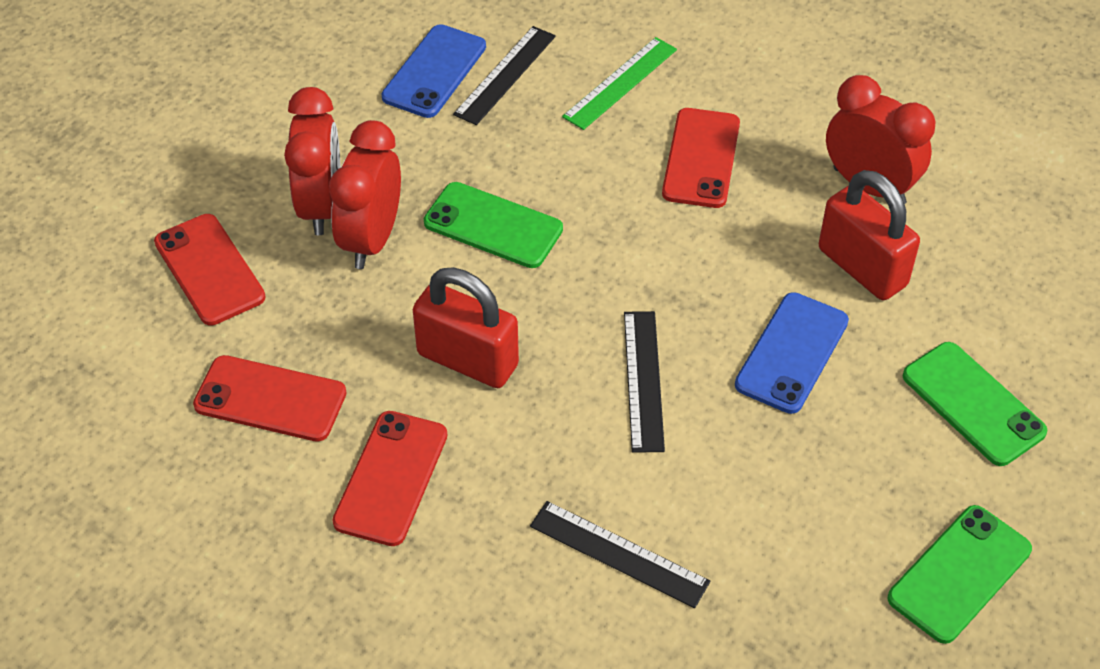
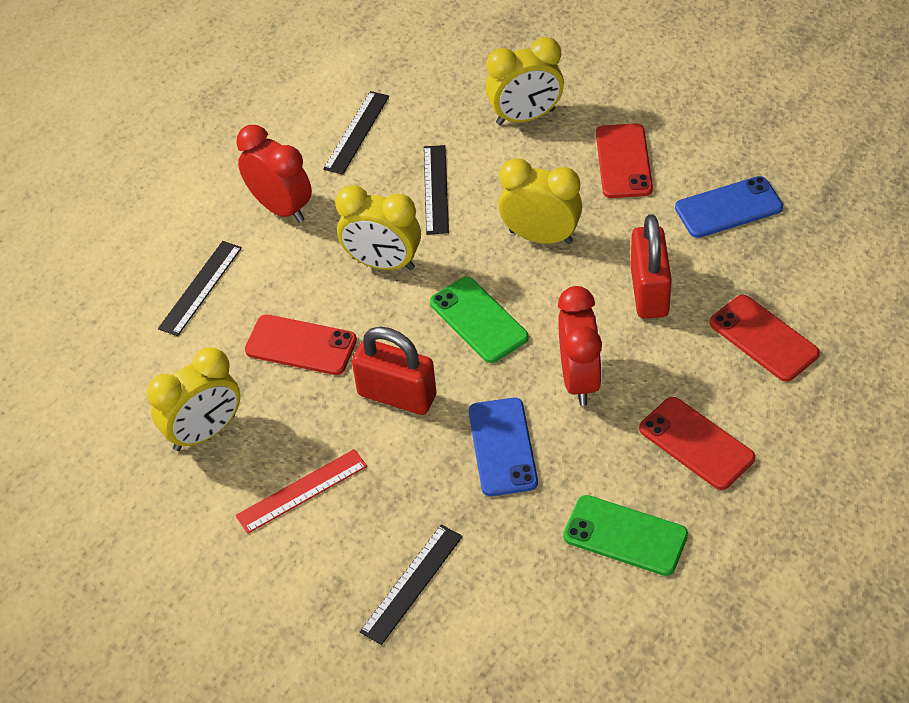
black ruler: [453,26,556,125] [530,501,710,608] [624,311,665,453] = 3 -> [158,241,242,336] [323,91,389,175] [360,525,463,645] [424,145,449,235] = 4
green phone: [424,182,563,268] [888,505,1032,644] [902,342,1047,466] = 3 -> [430,277,529,363] [563,495,688,576] = 2
green ruler: [562,37,677,130] = 1 -> none = 0
red clock: [284,87,341,235] [329,120,401,269] [826,75,936,204] = 3 -> [236,125,312,223] [558,286,602,406] = 2
red ruler: none = 0 -> [235,449,367,534] = 1
yellow clock: none = 0 -> [147,347,240,451] [335,185,421,270] [486,37,564,125] [498,158,582,244] = 4

